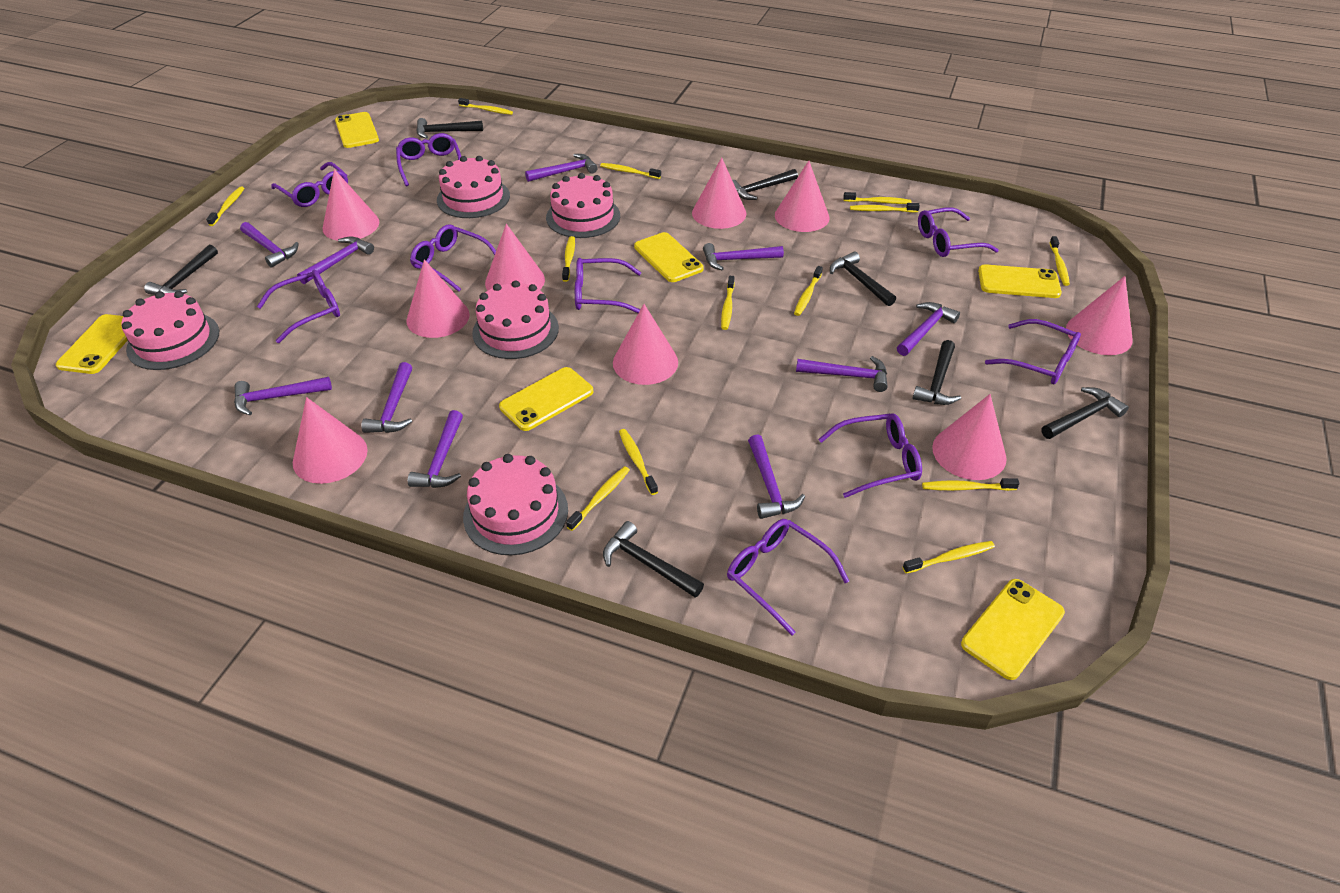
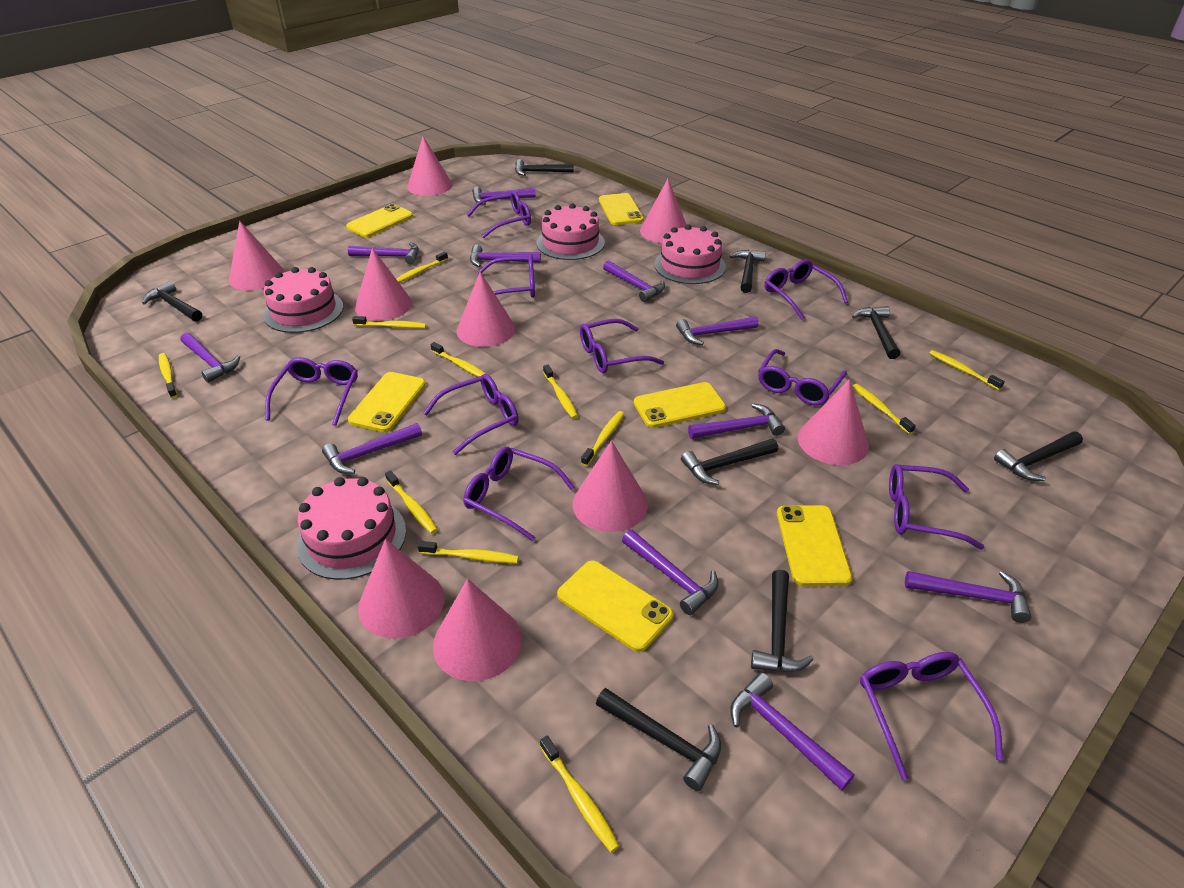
black hammer: [144,245,218,295] [416,118,483,139] [603,521,704,597] [732,169,798,200] [830,251,896,306] [912,340,961,405] [1041,387,1129,439] = 7 -> [142,281,202,322] [515,159,574,176] [596,688,721,791] [681,439,778,485] [730,250,766,293] [751,570,814,672] [852,306,900,359] [994,432,1083,481] = 8
pink cake: [121,291,219,370] [437,156,510,218] [463,454,568,555] [472,280,559,359] [546,173,620,238] = 5 -> [263,267,343,333] [296,477,406,580] [537,203,605,260] [654,224,726,284] = 4
purple glasses: [257,270,340,343] [271,162,348,207] [396,133,461,186] [410,224,496,292] [575,258,642,313] [727,519,849,636] [818,413,922,498] [918,207,999,257] [985,319,1081,384] = 9 -> [265,357,358,426] [423,374,519,455] [463,447,575,541] [467,191,531,238] [477,254,535,298] [580,319,664,373] [758,349,847,405] [764,259,848,320] [860,652,1003,780] [889,464,984,550] = 10
purple hammer: [234,377,332,415] [240,222,299,268] [297,237,374,284] [361,362,412,433] [408,410,463,488] [525,154,598,182] [703,243,784,270] [748,435,805,519] [796,356,888,392] [897,302,960,356] = 10 -> [180,332,240,383] [322,423,422,474] [348,242,419,264] [470,245,541,267] [472,187,536,205] [603,260,665,302] [622,530,718,615] [676,316,759,345] [688,403,785,439] [730,673,855,791] [905,571,1031,623] = 11
yellow toothbrush: [206,186,244,226] [458,98,513,115] [562,236,575,282] [566,466,630,531] [600,163,661,179] [619,429,658,495] [721,276,735,330] [794,266,823,316] [843,192,911,204] [850,203,920,212] [903,541,995,574] [922,478,1020,491] [1050,236,1070,286] = 13 -> [159,353,177,398] [352,316,426,328] [385,470,438,534] [396,252,448,283] [418,541,519,563] [430,342,486,377] [540,736,620,852] [543,365,578,419] [581,411,624,466] [852,384,916,434] [929,350,1005,390] = 11

